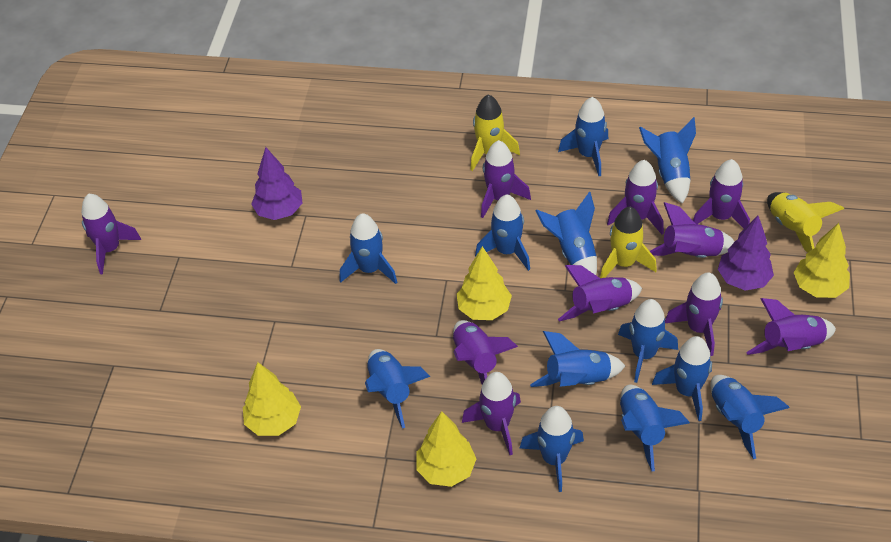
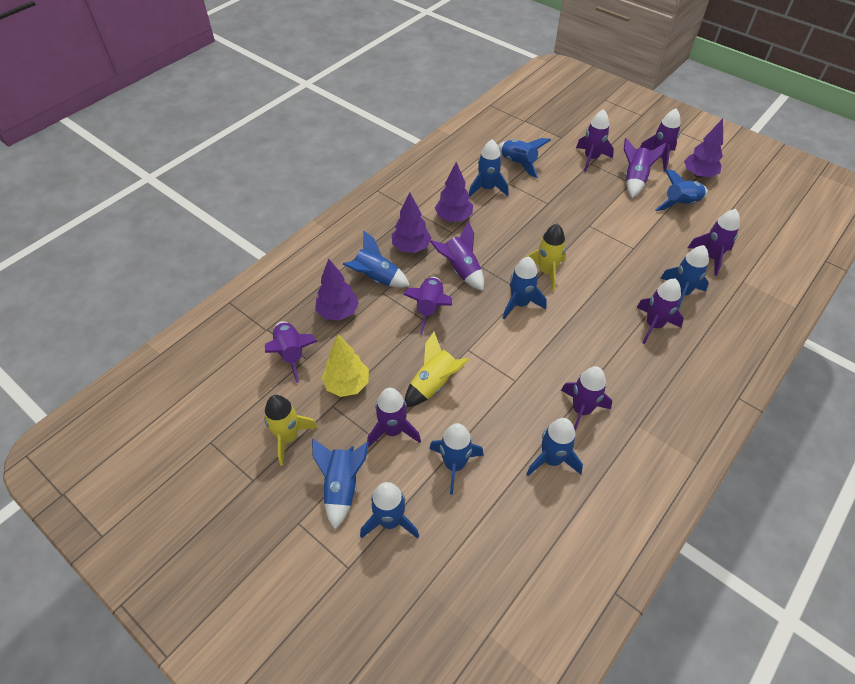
blue rocket: [339,213,397,284] [365,349,430,429] [475,195,530,271] [520,406,584,492] [530,331,625,387] [536,192,597,275] [558,97,608,176] [618,299,678,383] [620,385,690,471] [639,117,696,204] [652,336,712,421] [710,375,790,459] = 12 -> [312,439,369,529] [343,230,410,288] [360,482,419,539] [429,423,484,495] [469,139,509,196] [498,138,551,178] [503,257,547,320] [526,418,583,476] [655,169,708,211] [660,245,709,309] = 10
purple tree: [251,147,303,220] [718,215,774,290] = 2 -> [315,259,359,321] [392,192,431,253] [435,162,473,222] [684,119,723,178] = 4
yellow tree: [243,362,301,436] [416,411,476,487] [457,246,512,320] [793,223,850,298] = 4 -> [322,334,369,397] = 1

